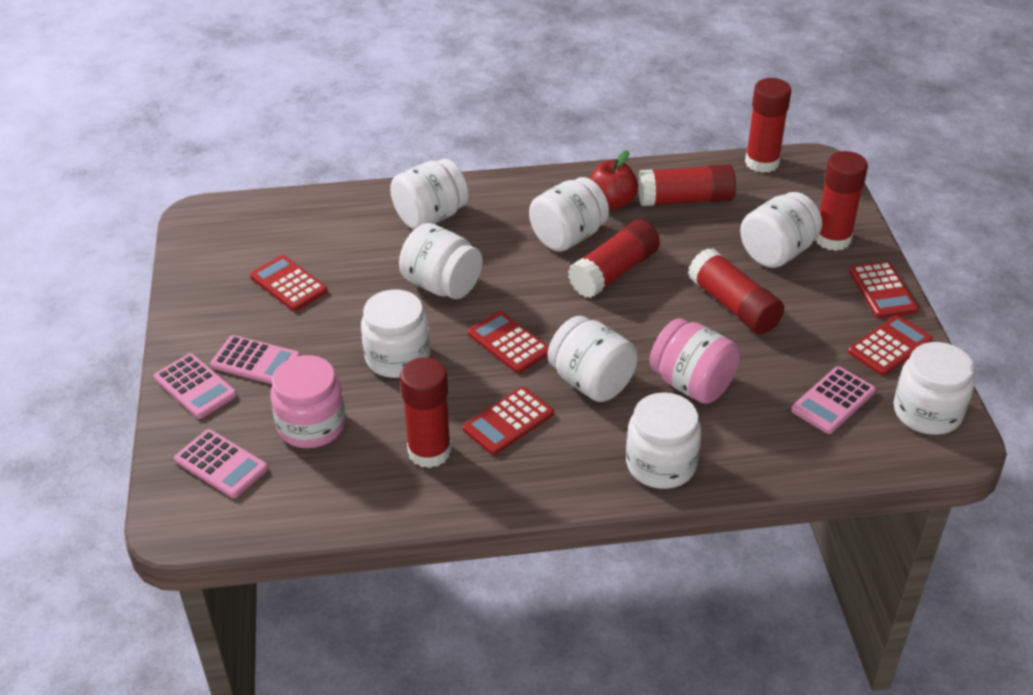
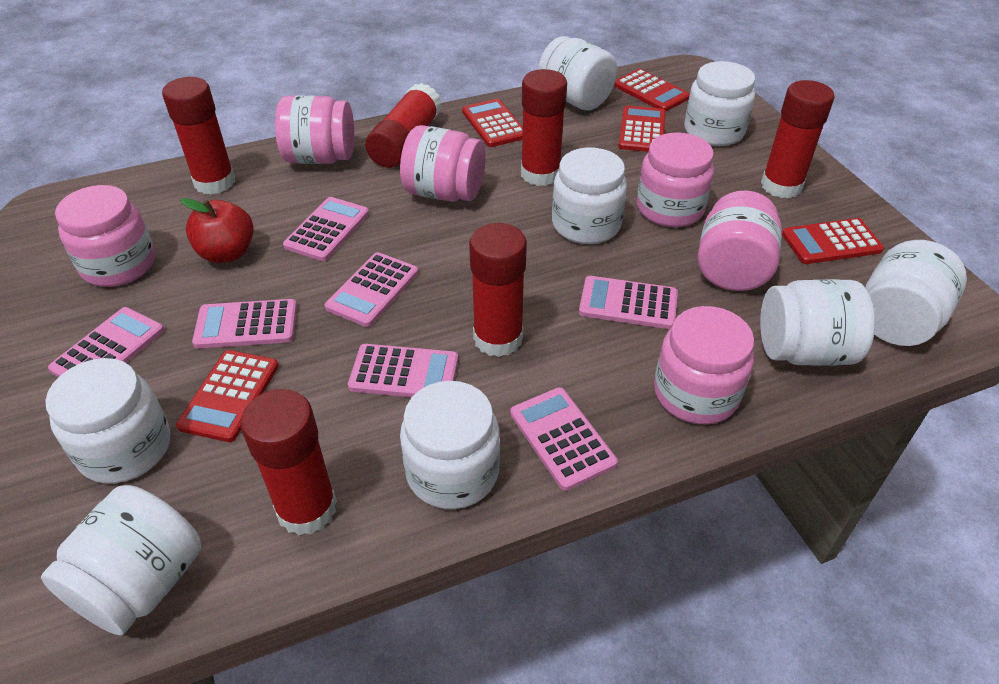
pink calculator: [154,353,237,419] [174,429,268,498] [210,335,300,384] [791,366,876,434] = 4 -> [48,307,164,377] [192,299,297,348] [283,197,369,261] [325,252,418,327] [348,344,458,397] [510,387,618,491] [579,276,678,329] = 7
pink jar: [270,355,346,448] [649,318,740,404] = 2 -> [55,185,155,287] [275,95,354,164] [400,125,486,202] [637,133,714,227] [654,306,754,425] [697,190,782,291] = 6

